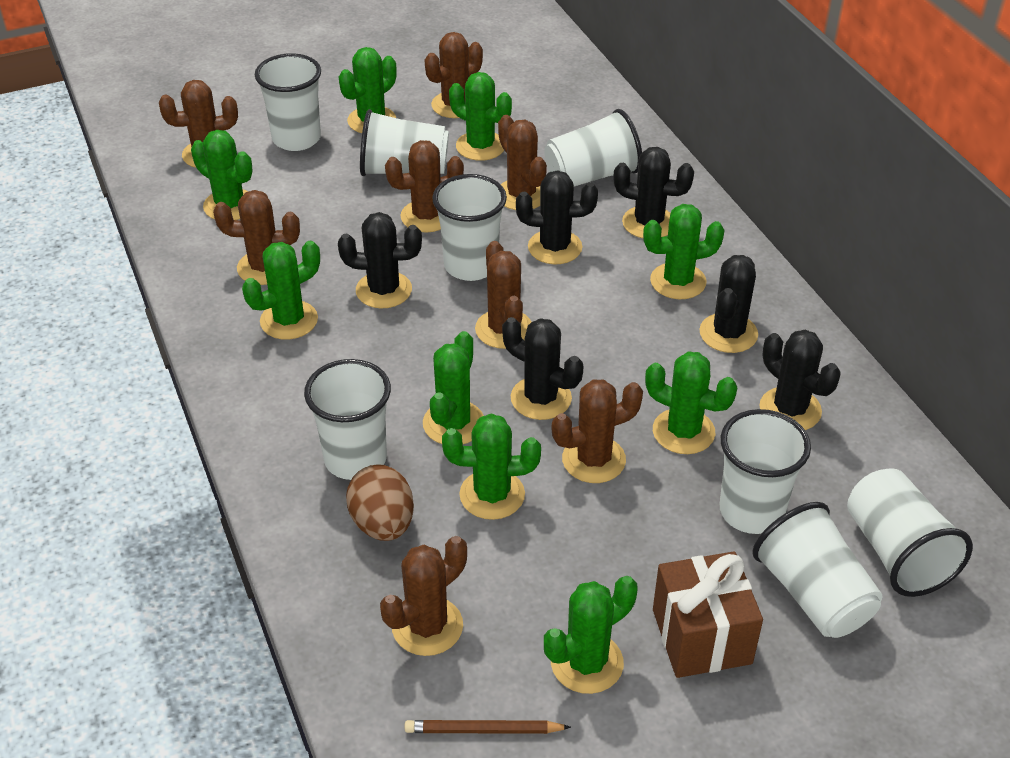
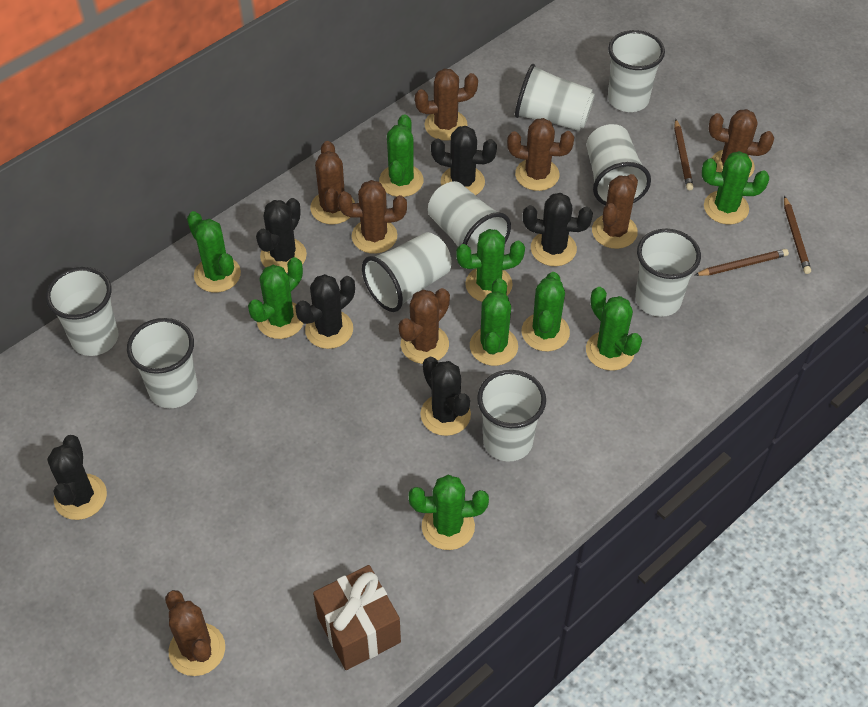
brown egg: [346,464,414,541] = 1 -> none = 0
brown pencil: [405,720,571,734] = 1 -> [674,119,694,190] [695,249,789,276] [784,196,811,274] = 3
white cup: [255,53,321,151] [304,359,391,480] [360,109,449,176] [432,174,507,281] [544,109,642,186] [720,409,811,534] [753,502,883,638] [847,468,973,597] = 8 -> [46,267,118,356] [127,318,198,408] [362,232,452,312] [428,181,511,254] [477,370,546,461] [515,64,595,131] [586,124,651,205] [608,30,665,112] [635,229,701,317] = 9

